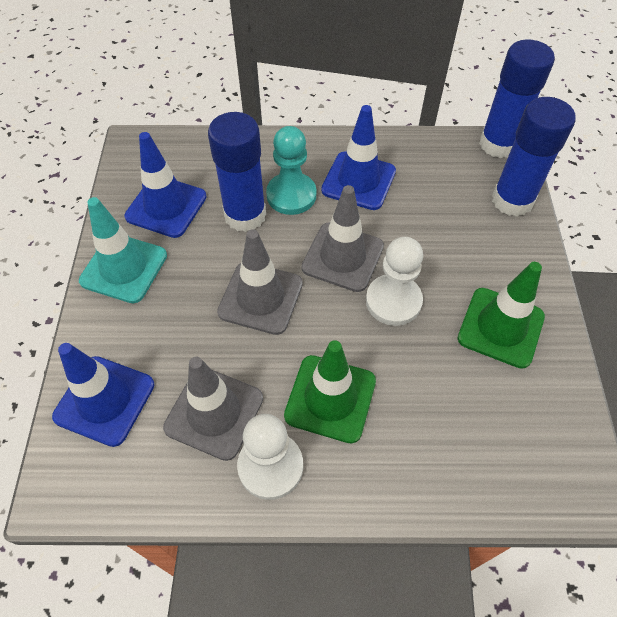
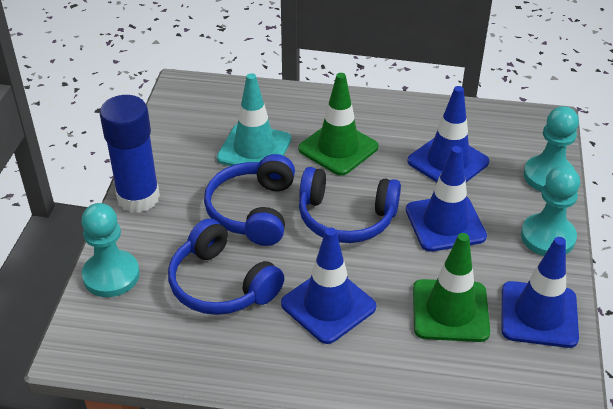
blue glue stick: [208,112,266,232] [479,39,555,158] [492,97,576,217] = 3 -> [99,95,160,213] = 1
blue headphones: none = 0 -> [168,219,284,315] [204,154,295,246] [299,167,401,243] = 3
blue traffic cone: [52,343,154,447] [124,132,206,238] [321,105,396,210] = 3 -> [281,228,376,344] [406,146,487,252] [407,86,489,182] [501,237,579,348] = 4
grey traffic cone: [163,357,263,461] [217,229,303,335] [301,185,384,292] = 3 -> none = 0
turquoise pawn: [266,126,316,215] = 1 -> [81,203,140,297] [521,166,580,256] [524,106,579,192] = 3
white pawn: [237,414,303,500] [366,237,423,326] = 2 -> none = 0

